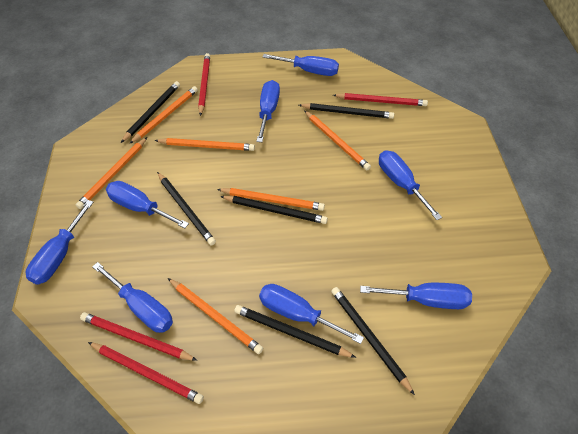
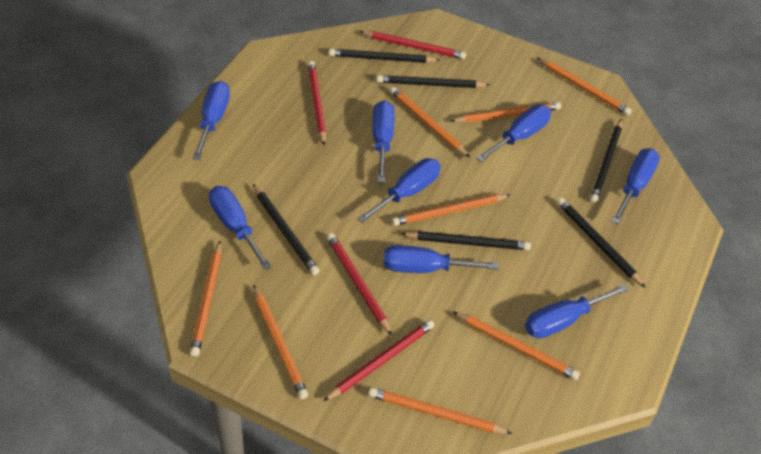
orange pencil: [76,137,147,209] [129,86,198,144] [154,138,255,151] [168,278,263,354] [217,188,325,211] [304,110,371,171] = 6 -> [190,241,221,356] [253,284,308,399] [369,387,513,434] [390,87,470,157] [392,194,510,226] [451,102,561,123] [453,311,580,380] [537,58,632,115] = 8

